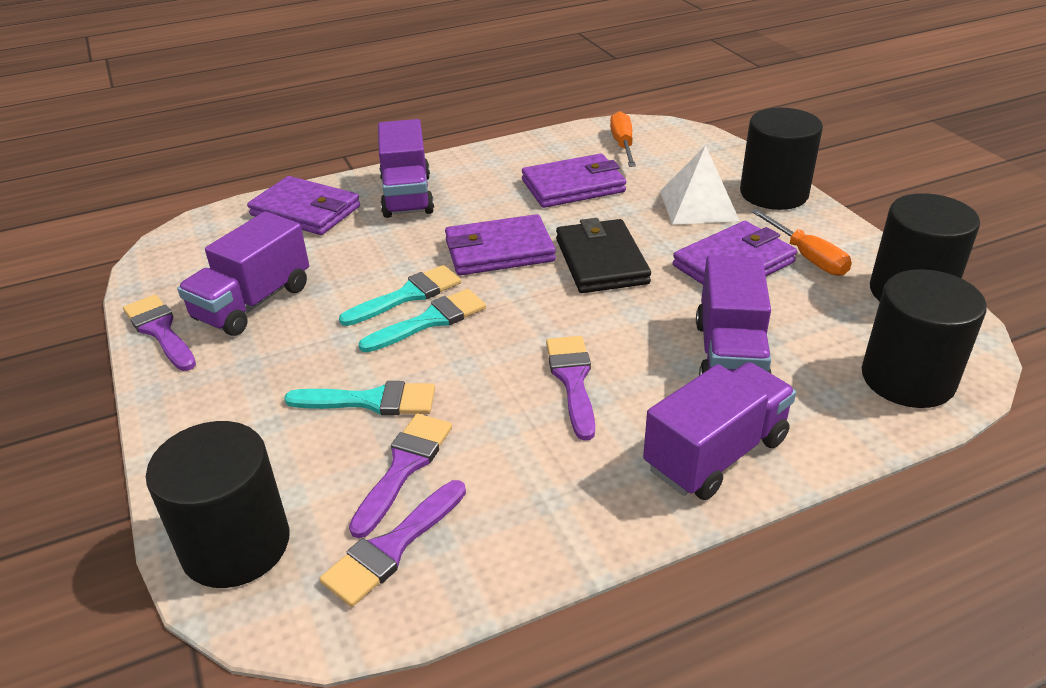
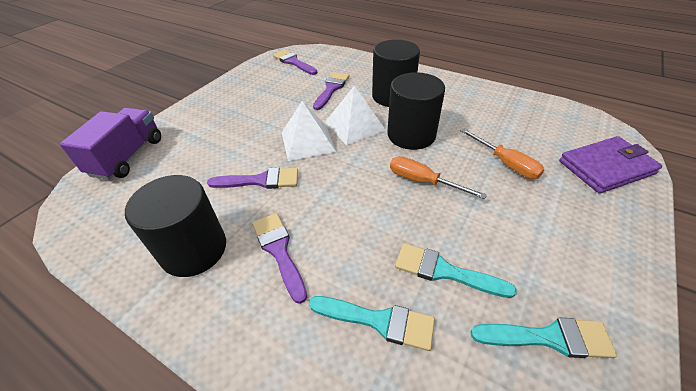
black cylinder: [146,421,290,588] [740,108,823,210] [862,269,987,408] [870,193,980,301] = 4 -> [125,175,226,277] [372,40,420,107] [387,72,445,150] = 3
black wallet: [556,218,651,293] = 1 -> none = 0
purple truck: [177,211,309,336] [378,119,434,218] [643,362,796,500] [696,255,772,376] = 4 -> [60,107,161,180] = 1
purple wallet: [247,176,360,235] [445,214,556,275] [522,154,626,208] [673,221,797,284] = 4 -> [559,136,663,194] = 1
white pyramid: [660,145,740,225] = 1 -> [282,101,336,161] [325,85,386,145] = 2

